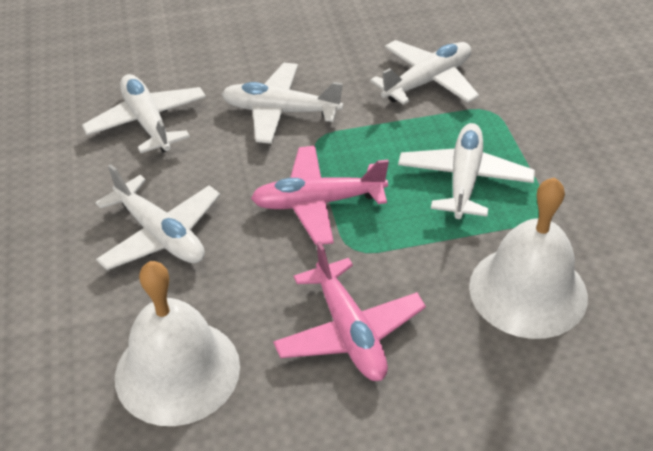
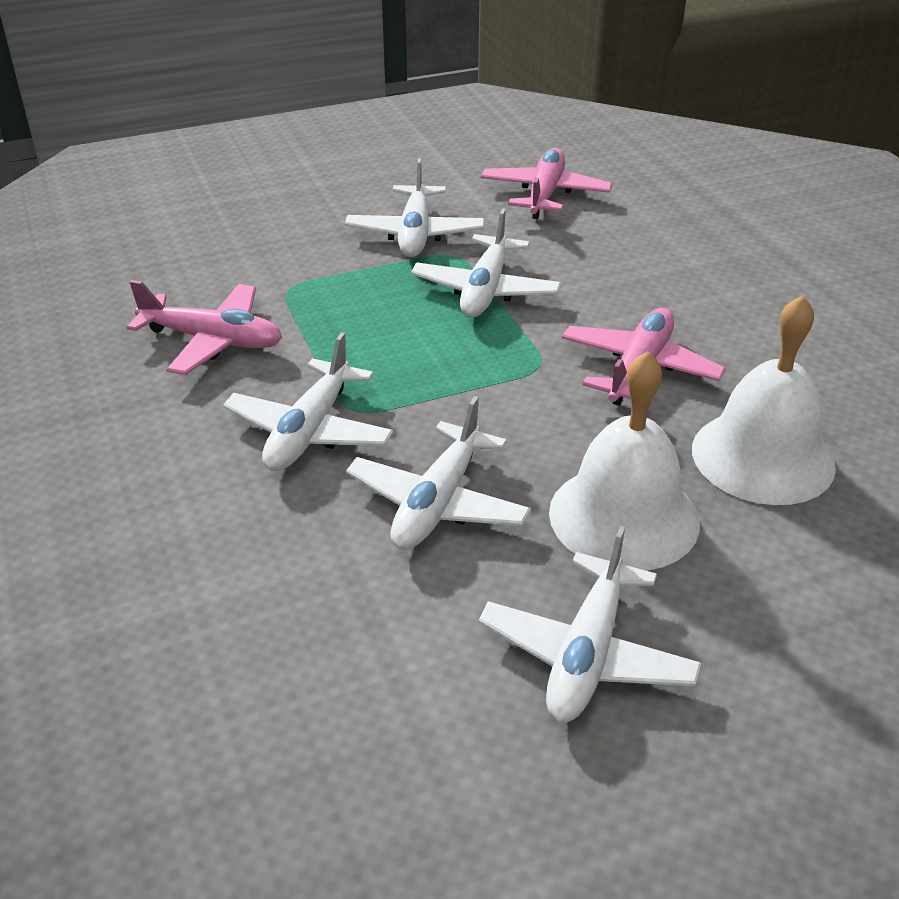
pink plane: [251,146,389,245] [273,241,426,381] = 2 -> [126,280,282,375] [481,148,612,219] [562,308,726,406] = 3

